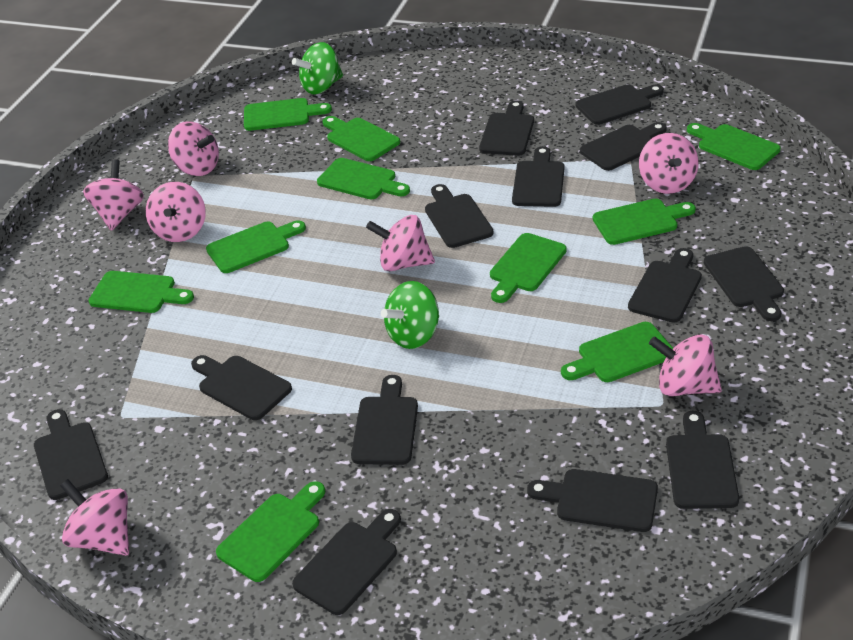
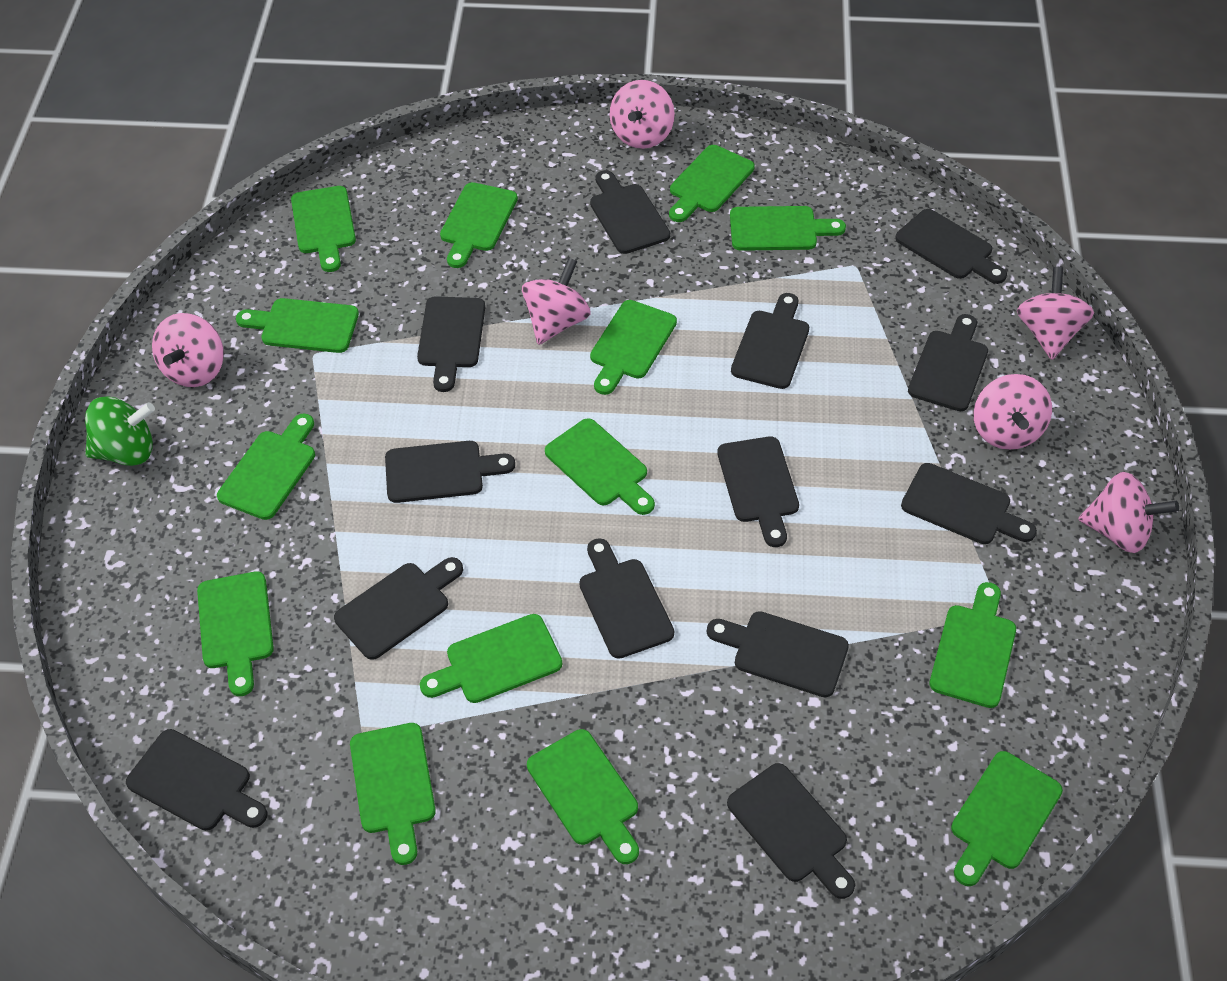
green cutting board: [89,271,194,313] [206,220,306,273] [216,481,325,582] [244,98,332,131] [317,158,410,200] [323,116,400,161] [490,233,567,303] [561,322,673,382] [593,199,696,245] [687,123,780,170] = 10 -> [197,571,274,696] [217,413,315,520] [236,298,359,353] [291,186,356,272] [350,723,436,865] [420,614,562,703] [440,182,518,268] [527,729,639,864] [545,418,655,515] [590,300,677,395] [669,145,755,222] [730,206,846,251] [929,582,1016,708] [951,751,1063,886] = 14
green spinning top: [292,42,343,94] [381,281,439,349] = 2 -> [85,396,155,466] = 1
pink spinning top: [60,479,129,556] [83,159,144,231] [146,182,206,242] [168,121,219,176] [366,215,435,271] [639,133,698,194] [649,334,722,396] = 7 -> [152,313,224,387] [522,258,591,345] [610,80,675,149] [974,374,1052,450] [1017,267,1094,360] [1078,472,1179,553] = 6

